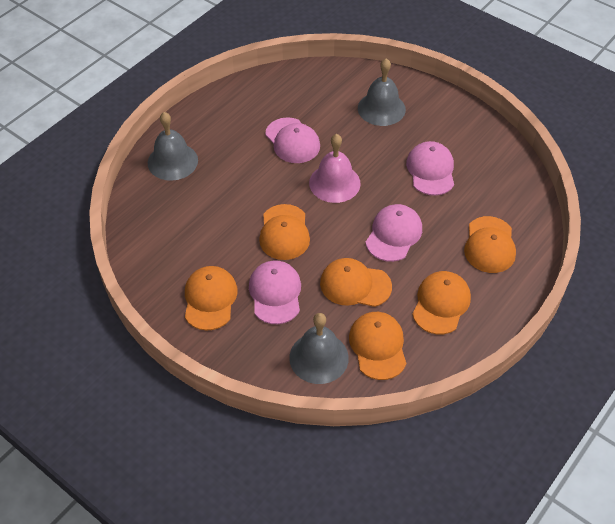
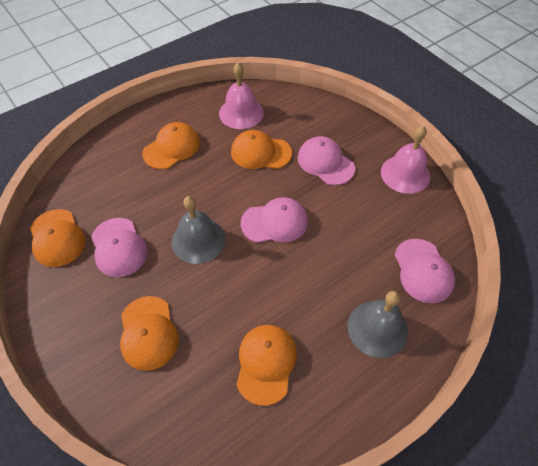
grey bell: [148,112,198,181] [289,313,349,384] [358,58,406,126] = 3 -> [171,196,225,264] [347,291,408,358] = 2
orange cap: [185,266,238,331] [259,204,310,260] [320,258,392,307] [349,312,406,380] [412,271,471,335] [464,216,516,273] = 6 -> [30,209,86,267] [120,296,179,371] [143,122,200,169] [231,130,292,169] [237,325,297,406] = 5
pink bell: [309,134,361,203] = 1 -> [219,62,264,129] [381,126,430,194] = 2

